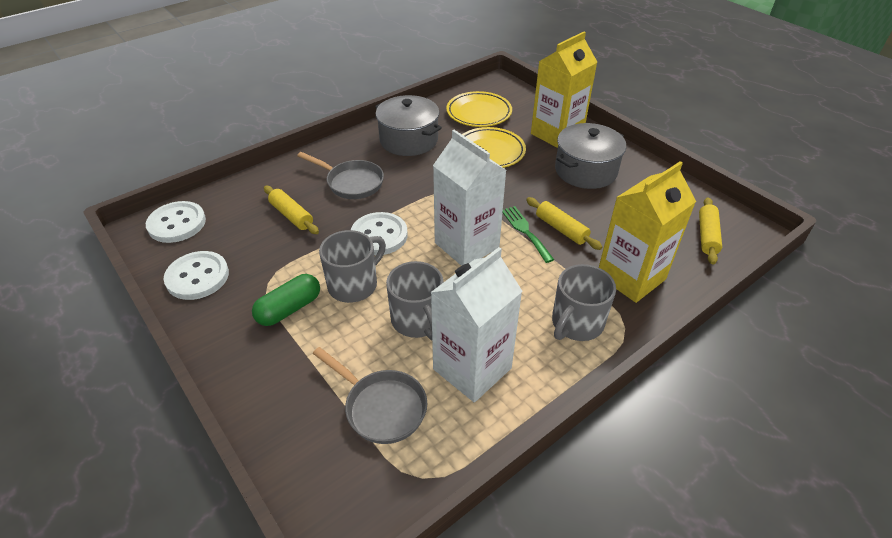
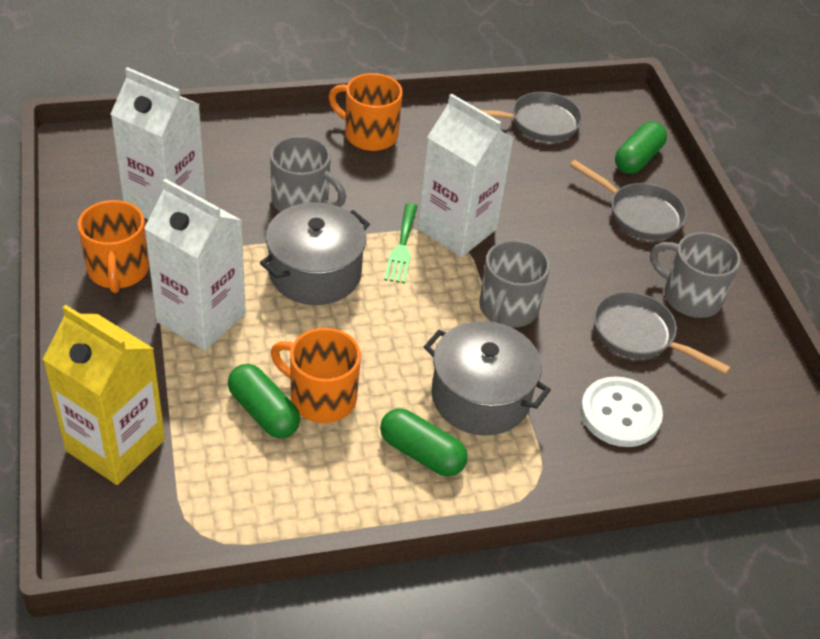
green capsule: [252,274,320,326] = 1 -> [228,364,300,438] [380,409,468,476] [615,122,667,174] = 3
grey pan: [297,152,384,199] [313,347,427,444] = 2 -> [481,92,583,142] [570,160,687,240] [594,292,731,375] = 3
orange mug: none = 0 -> [78,200,149,293] [271,328,361,423] [328,73,403,151] = 3
white button: [146,201,206,243] [164,251,229,300] [351,212,408,255] = 3 -> [580,376,663,447] = 1
white carton: [430,247,522,402] [433,130,506,266] = 2 -> [111,67,206,219] [144,179,246,350] [418,94,514,257] = 3
yellow carton: [531,32,597,148] [599,161,696,303] = 2 -> [43,305,165,485] = 1
yellow plate: [446,91,512,127] [462,127,526,168] = 2 -> none = 0
yellow rolling pin: [264,186,319,234] [526,197,602,250] [699,197,722,265] = 3 -> none = 0

